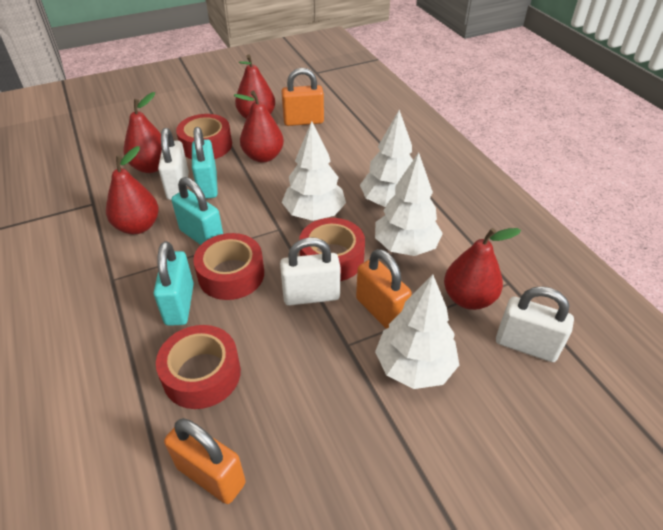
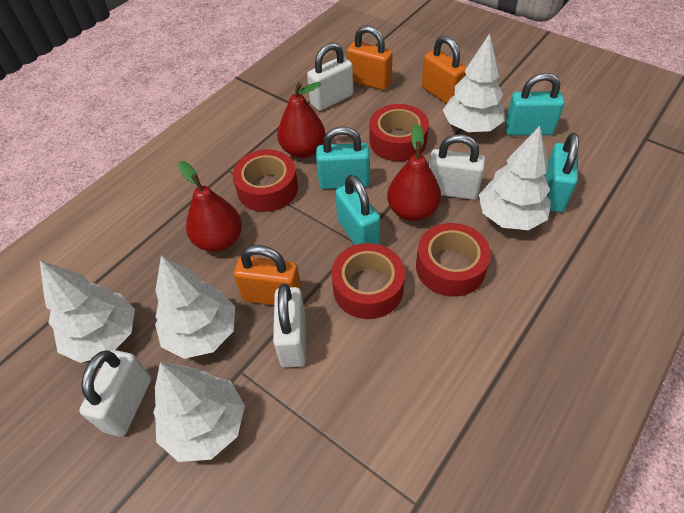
red pear: [106,146,159,234] [123,92,162,173] [234,90,284,163] [235,54,275,119] [444,228,521,310] = 5 -> [178,161,242,252] [277,82,326,158] [387,124,441,221] = 3
turquoise padlock: [153,241,194,326] [172,177,223,245] [192,127,218,199] = 3 -> [316,126,369,189] [335,175,380,245] [505,73,564,136] [545,133,579,212] = 4
white padlock: [158,128,189,200] [280,237,341,306] [496,286,574,362] = 3 -> [79,350,151,436] [273,284,306,368] [307,43,353,111] [429,134,485,200] = 4
white tree: [282,121,346,221] [360,110,413,207] [375,152,443,256] [375,274,459,389] = 4 -> [40,260,135,363] [153,362,245,462] [155,255,235,359] [443,34,505,132] [479,126,551,230] = 5

